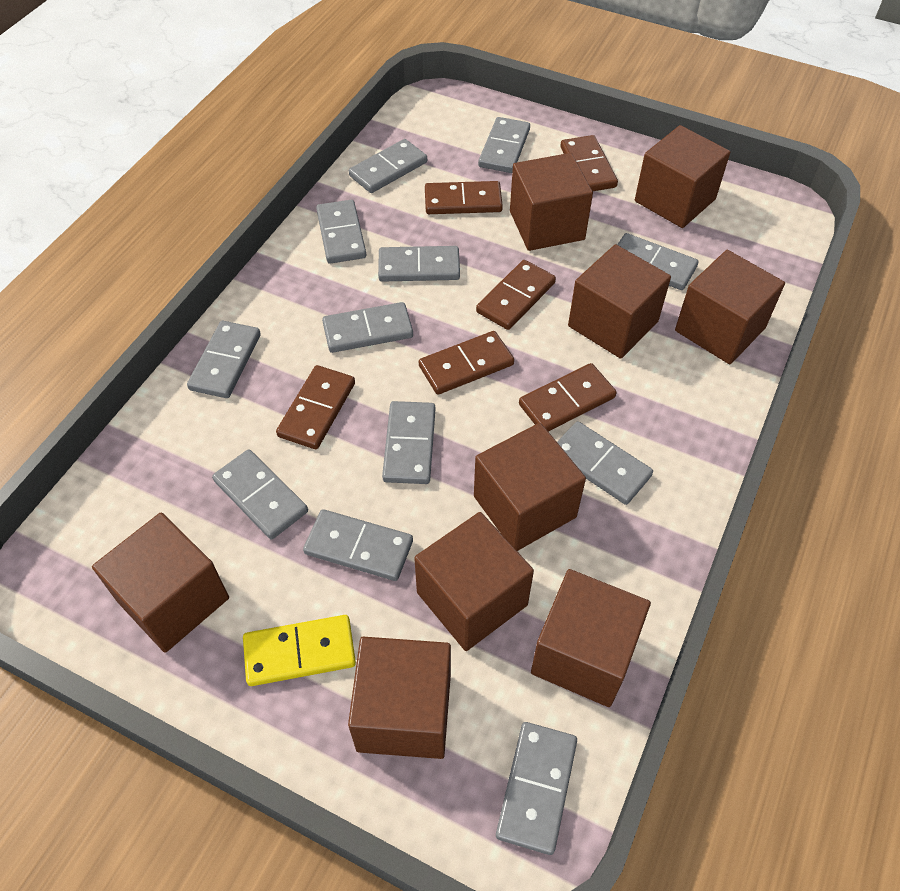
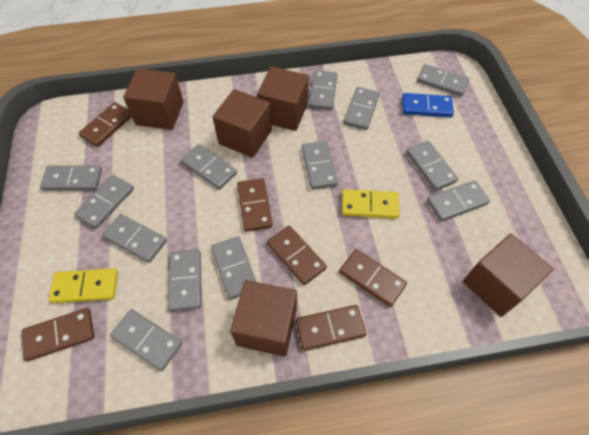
blue domino: none = 0 -> [402,93,454,117] = 1
brown cube: [92,513,229,653] [348,637,451,759] [414,512,534,651] [474,423,586,551] [510,153,593,251] [531,569,651,707] [568,244,671,359] [635,125,730,228] [675,250,785,364] = 9 -> [123,69,184,130] [213,89,272,158] [230,280,297,357] [257,67,309,131] [463,234,553,317] = 5
grey domino: [187,321,261,398] [212,449,308,539] [303,509,413,581] [316,200,366,264] [322,302,413,353] [349,139,427,193] [378,246,460,282] [382,401,435,484] [478,117,530,173] [496,722,577,855] [557,421,653,505] [617,233,698,290] = 12 -> [40,165,102,191] [74,175,134,229] [102,214,167,263] [110,309,182,371] [168,249,201,311] [181,144,237,190] [211,236,256,300] [302,141,338,189] [308,70,338,110] [344,87,380,130] [406,141,458,191] [417,64,470,97] [427,180,490,221] = 13
yellow domino: [243,615,356,686] = 1 -> [49,269,118,303] [342,189,400,219] = 2

